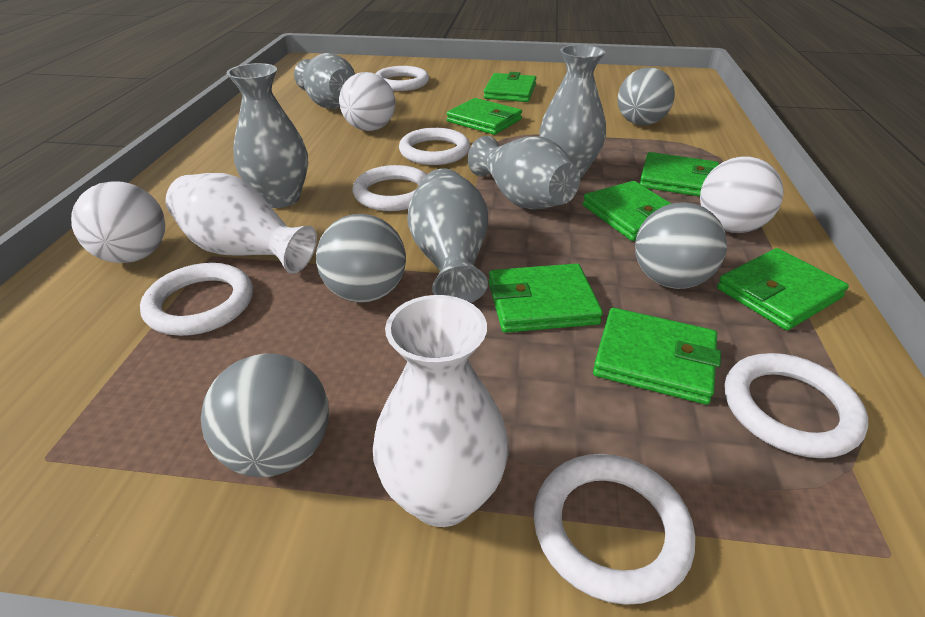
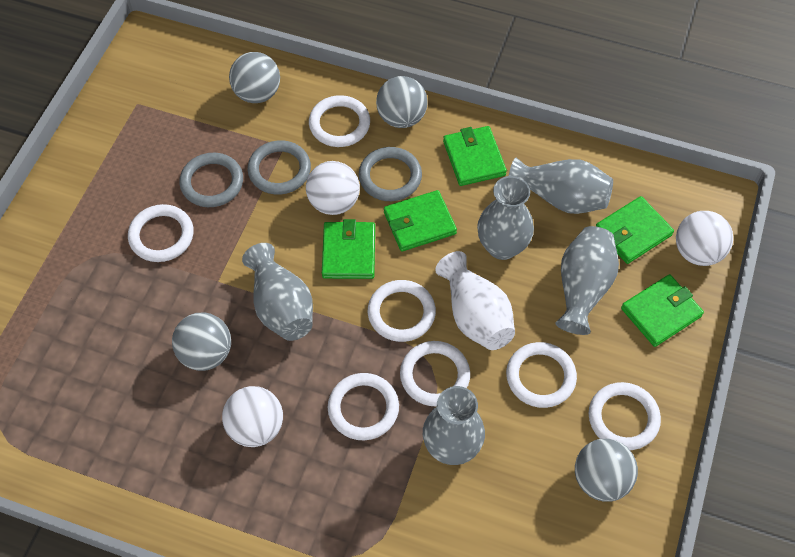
green wallet: [447,98,522,135] [484,72,536,102] [488,263,603,333] [583,181,672,241] [593,308,721,405] [639,152,719,197] [717,248,849,330] = 7 -> [322,219,375,279] [384,190,457,251] [443,126,507,186] [596,196,674,264] [621,274,704,347] = 5
grey ring: none = 0 -> [179,153,243,207] [248,140,311,195] [359,147,422,201] = 3
white ring: [140,263,253,336] [353,165,427,211] [375,66,429,91] [399,128,470,165] [534,454,695,605] [725,353,868,458] = 6 -> [128,204,194,262] [309,95,370,147] [328,373,399,440] [368,280,436,342] [400,341,470,407] [506,342,577,408] [589,382,661,450] = 7
white vase: [166,173,317,274] [373,295,509,527] = 2 -> [435,251,515,350] = 1

